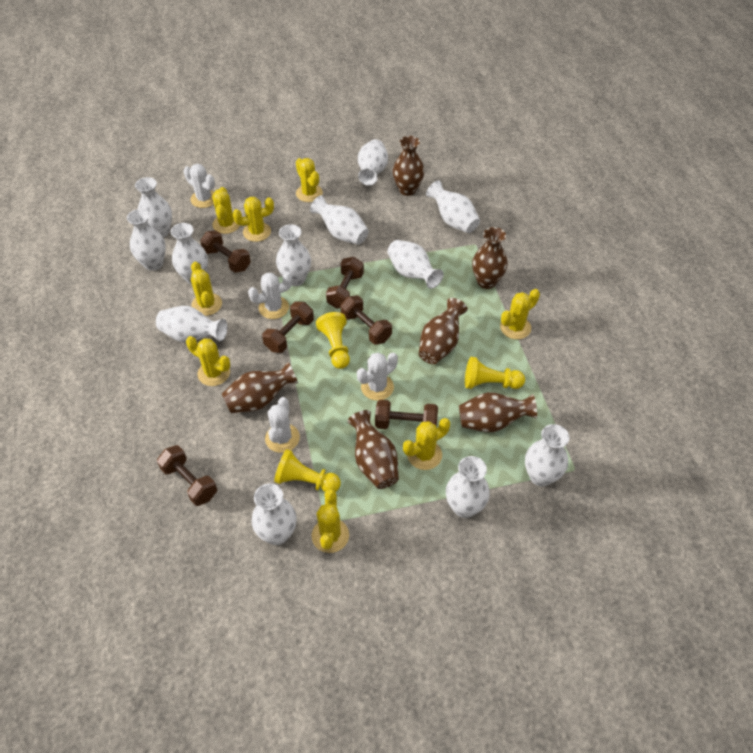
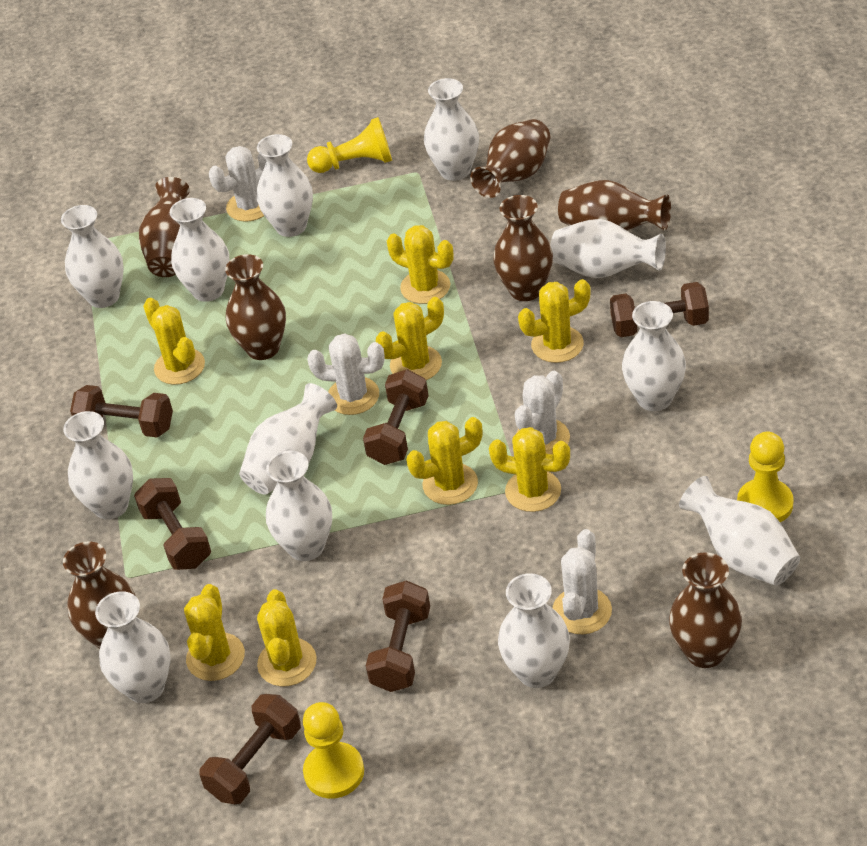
brown vase: [222,362,298,413] [347,410,399,489] [393,136,424,196] [419,298,468,364] [459,392,537,432] [472,227,508,289] = 6 -> [63,541,135,649] [139,177,190,277] [225,254,286,360] [470,119,550,198] [493,195,553,301] [558,180,671,231] [669,552,742,668] = 7

